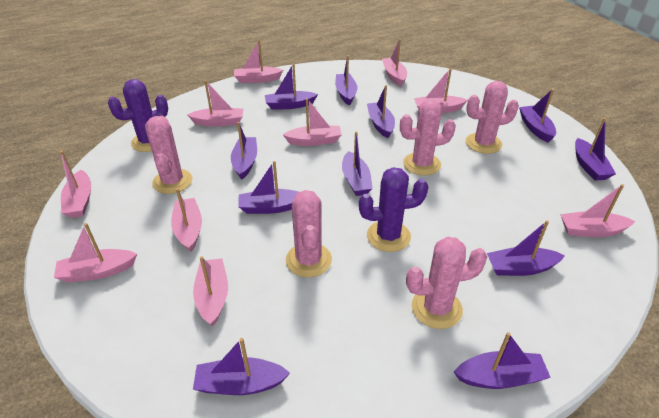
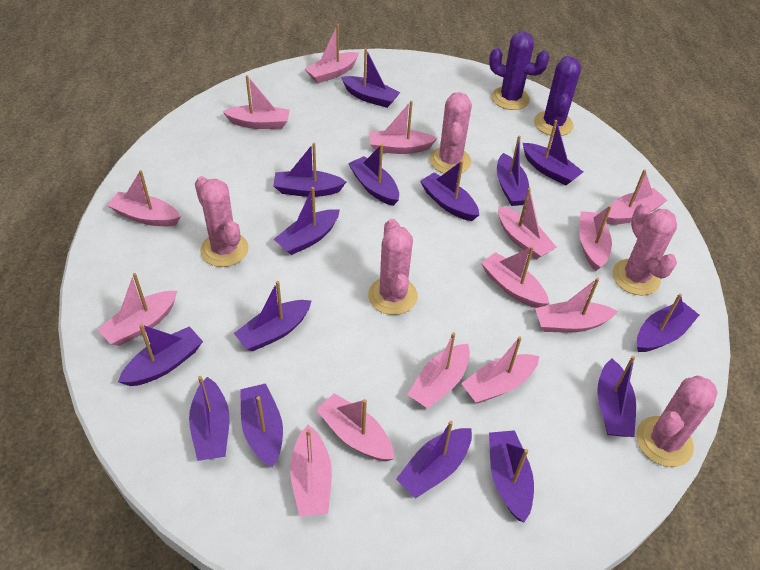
pink boat: [54,223,137,282] [60,151,91,218] [171,188,202,252] [187,80,243,127] [193,256,228,326] [234,40,283,83] [283,98,342,146] [382,39,407,87] [414,68,467,113] [560,184,636,237] = 10 -> [97,273,177,346] [107,170,181,226] [222,75,290,129] [290,425,332,517] [305,24,359,83] [316,393,394,461] [369,101,438,154] [407,333,470,409] [461,336,539,404] [481,246,549,308] [498,188,557,259] [535,278,618,333] [579,205,612,271] [606,169,667,225] = 14
purple boat: [193,338,290,395] [231,122,257,179] [239,161,298,214] [265,63,318,110] [335,55,357,105] [342,131,373,196] [367,85,395,138] [454,332,551,389] [487,220,565,276] [519,89,556,143] [575,118,616,181] = 11 -> [118,324,203,386] [189,376,229,461] [234,281,312,351] [240,383,283,468] [273,143,346,197] [274,187,340,255] [341,48,400,108] [348,144,399,206] [396,421,472,498] [420,160,479,221] [489,430,534,522] [497,136,530,206] [523,120,583,185] [597,356,636,437] [637,293,699,352] = 15

